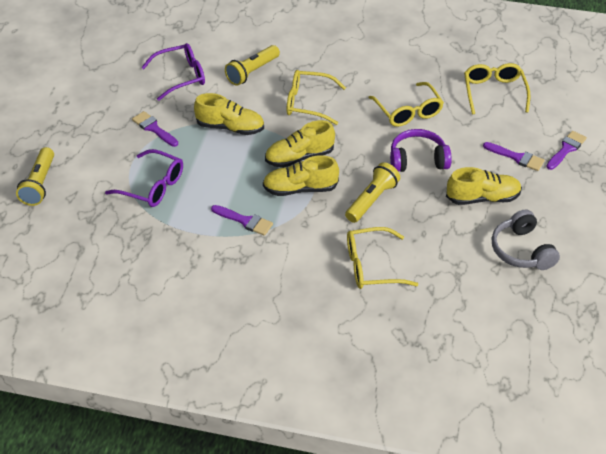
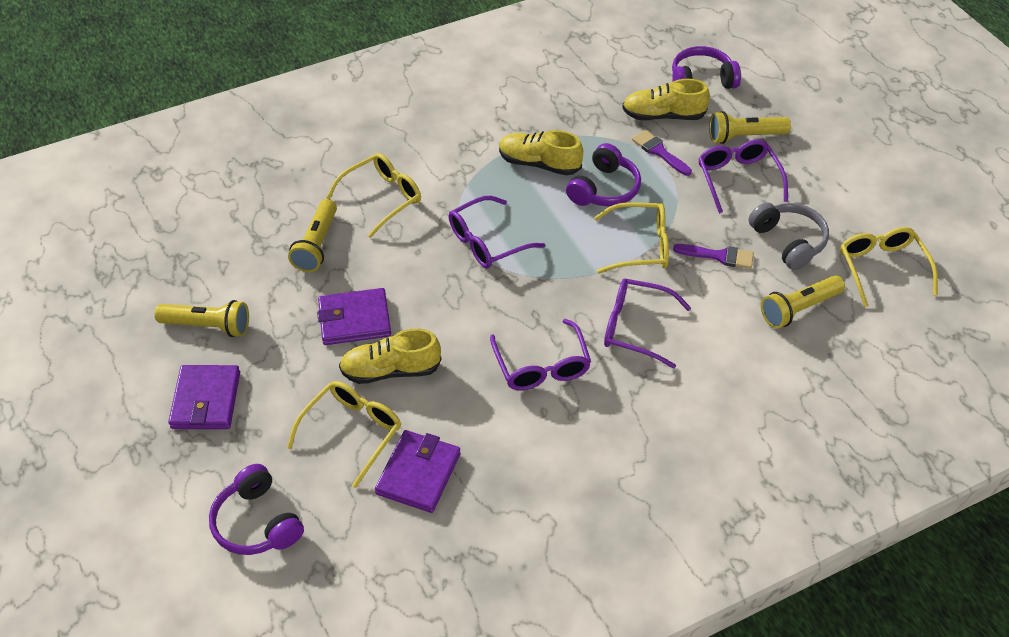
purple brush: [132,111,178,147] [211,205,273,236] [483,142,545,171] [546,131,587,170] = 4 -> [632,130,692,176] [673,244,754,269] = 2
purple glasses: [105,149,183,207] [141,43,205,101] = 2 -> [449,196,546,269] [490,319,591,391] [604,278,691,368] [698,140,788,214] = 4
purple headphones: [390,129,452,172] = 1 -> [209,464,304,555] [566,143,641,206] [672,46,741,89] = 3
purple wallet: none = 0 -> [168,365,240,429] [317,288,391,345] [375,430,461,513] = 3
yellow flashlight: [16,147,54,206] [225,45,280,86] [345,162,400,223] = 3 -> [155,300,249,337] [288,199,337,272] [709,111,791,144] [761,275,845,328] = 4
yellow shoe: [194,93,264,135] [263,155,339,196] [265,120,335,168] [446,167,522,205] = 4 -> [339,328,441,384] [499,130,583,175] [622,79,710,120] = 3

